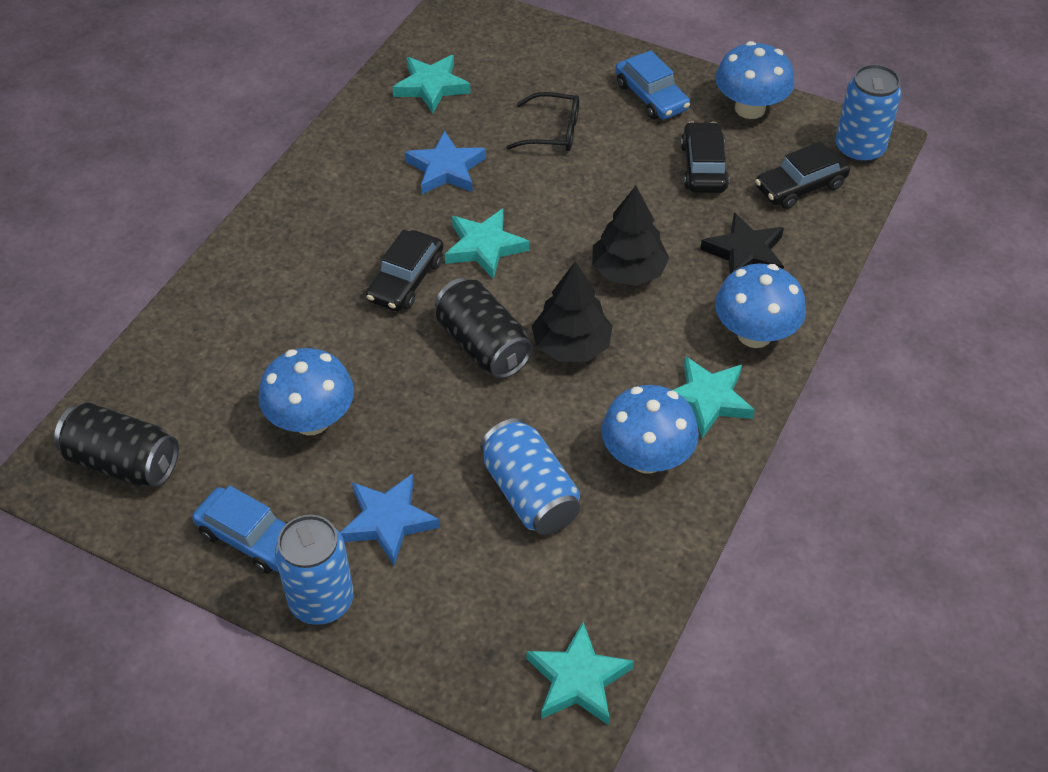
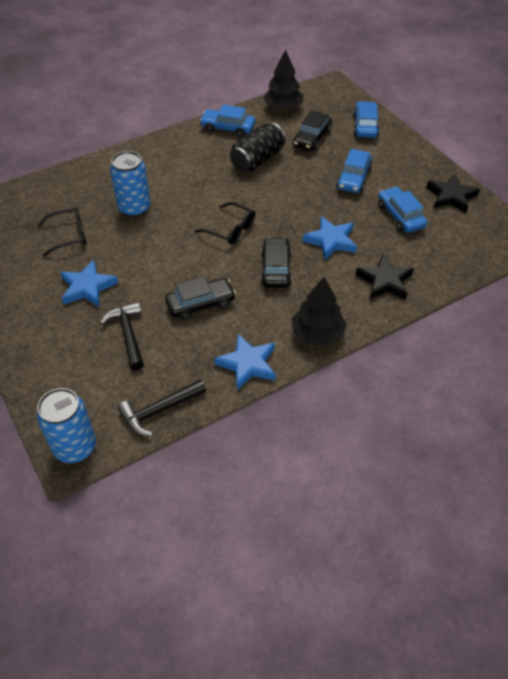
black can: [54,402,179,487] [435,278,533,379] = 2 -> [230,122,286,172] = 1
black glasses: [506,92,579,151] = 1 -> [37,207,86,257] [195,202,255,245] = 2
black hammer: none = 0 -> [100,302,144,371] [118,379,206,436] = 2
black star: [700,212,784,274] = 1 -> [356,254,414,300] [426,174,480,213] = 2
blue can: [275,515,354,625] [480,418,580,535] [835,64,902,164] = 3 -> [37,388,96,463] [110,151,151,217] = 2
blue car: [192,485,288,574] [615,50,690,120] = 2 -> [200,105,255,137] [337,149,372,193] [353,101,380,138] [378,187,427,233] = 4
blue mushroom: [258,348,354,435] [601,385,699,474] [715,264,806,348] [716,41,794,119] = 4 -> none = 0
blue star: [340,474,440,566] [405,130,486,194] = 2 -> [60,260,118,307] [214,334,276,390] [303,216,357,260] = 3
turquoise star: [392,55,471,113] [445,209,529,280] [527,622,634,725] [673,356,755,439] = 4 -> none = 0

